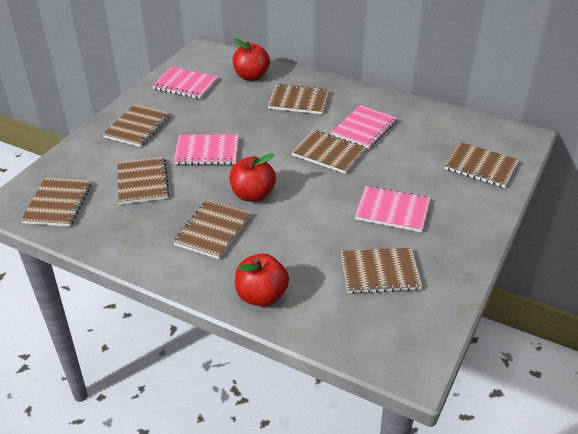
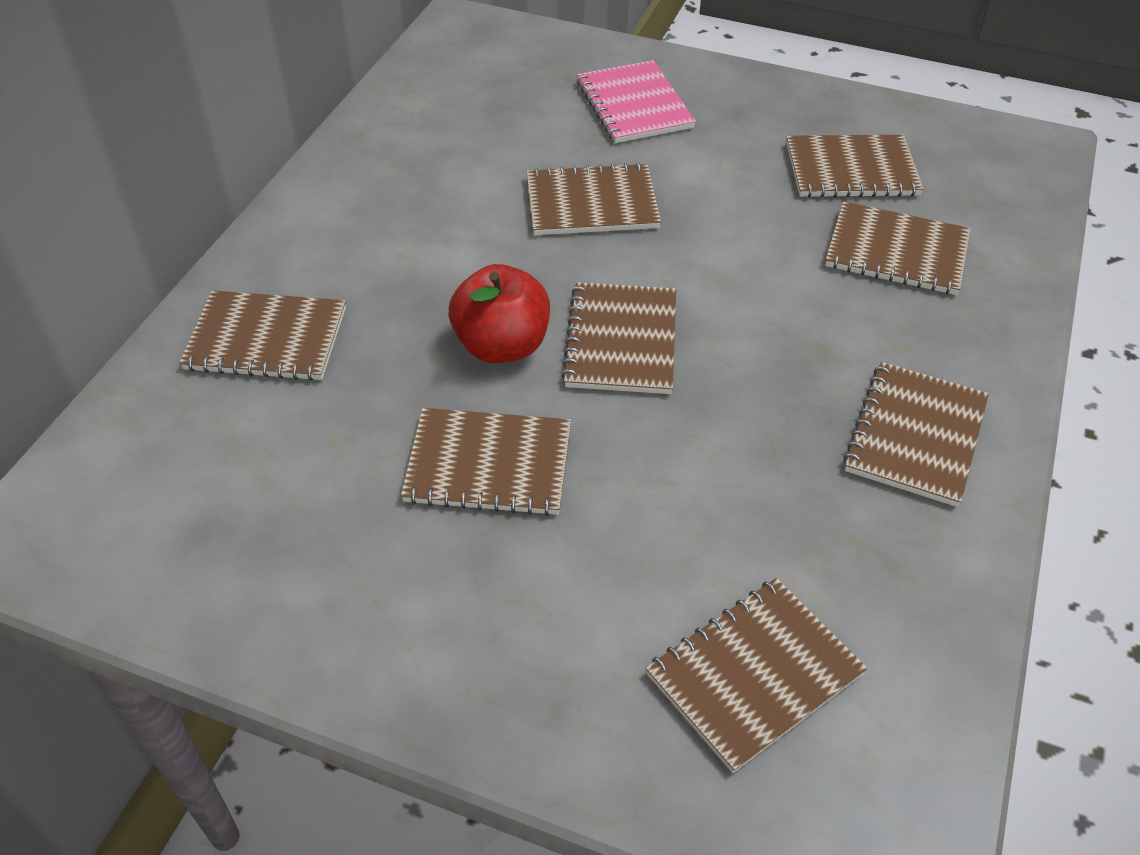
pink notebook: [152,67,218,99] [174,135,238,165] [331,105,397,149] [355,186,430,232] = 4 -> [577,60,696,143] = 1
red apple: [230,153,276,202] [233,38,270,81] [235,254,289,307] = 3 -> [449,264,550,363] = 1

